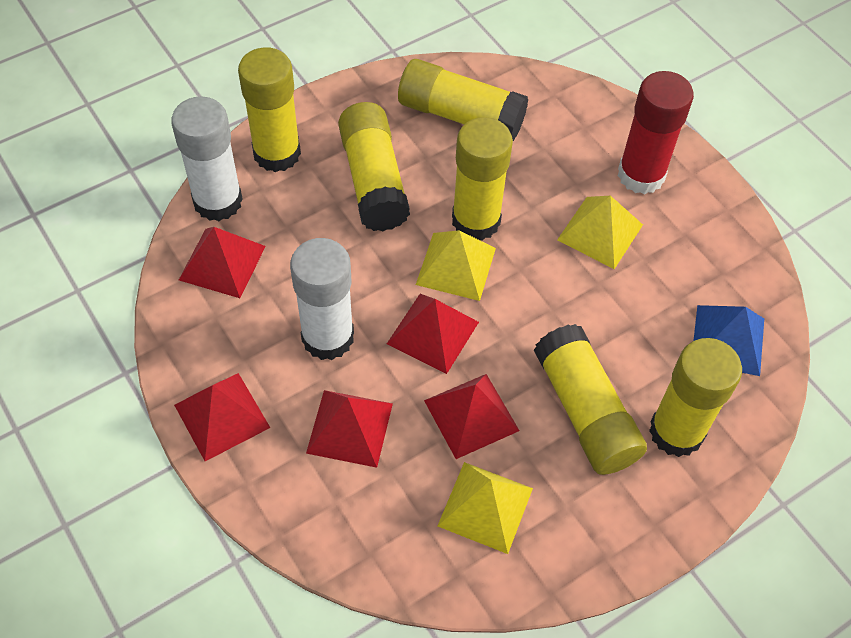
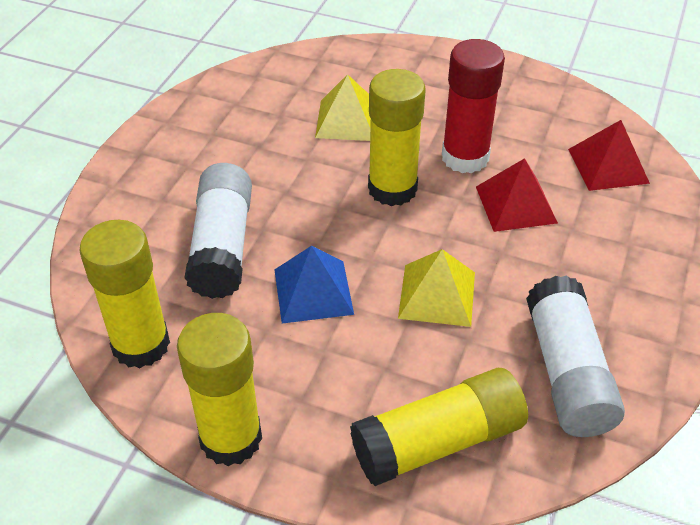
red pyramid: [174,373,270,461] [179,227,266,298] [306,390,393,468] [387,294,479,374] [424,374,520,459] = 5 -> [476,158,558,232] [568,120,650,191] = 2
yellow glue stick: [238,47,301,172] [338,102,410,231] [398,59,528,141] [452,117,513,241] [534,324,647,475] [649,338,742,457] = 6 -> [79,220,170,368] [177,313,262,466] [350,368,528,486] [368,69,426,206] = 4
yellow pyramid: [416,230,496,301] [438,462,533,554] [557,196,643,269] = 3 -> [315,74,371,141] [398,249,475,327] = 2

